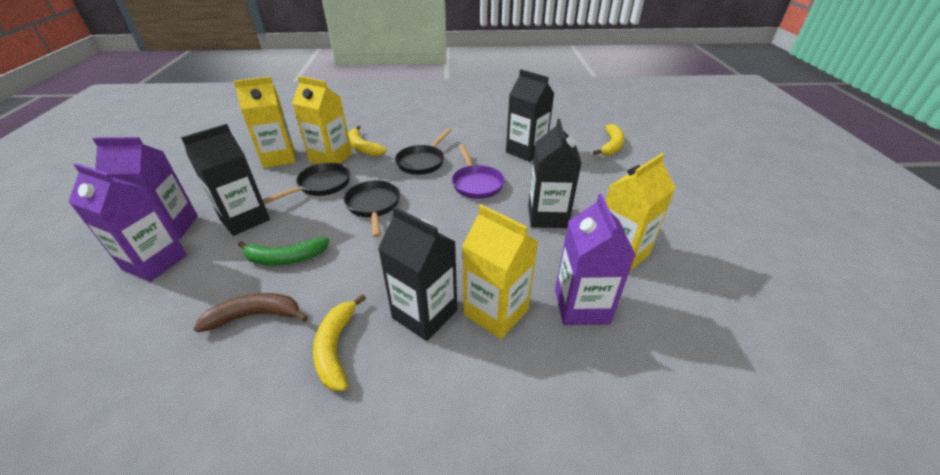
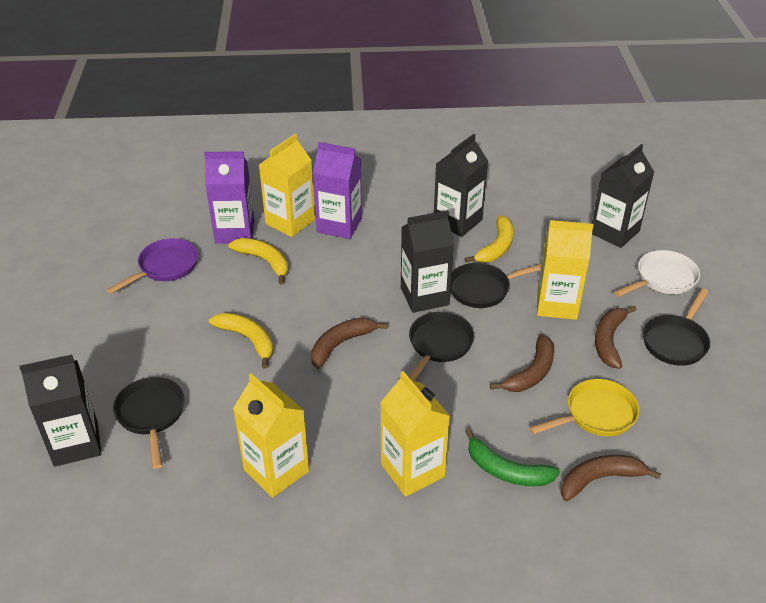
black pan: [263,163,350,204] [344,180,400,237] [395,129,451,175] = 3 -> [113,377,185,469] [408,312,474,381] [451,263,542,308] [643,288,710,366] = 4
brown banana: [193,293,308,333] = 1 -> [311,318,388,369] [490,334,554,392] [561,455,661,502] [595,306,637,369] = 4
purple carton: [69,163,187,282] [92,137,198,240] [555,194,636,325] = 3 -> [204,151,254,244] [313,142,362,239] = 2
white pan: none = 0 -> [614,250,700,297] = 1
yellow pan: none = 0 -> [529,379,639,436] = 1

